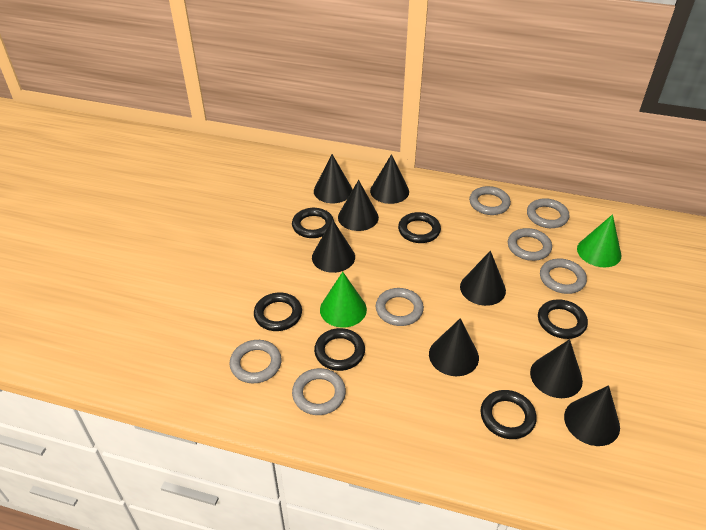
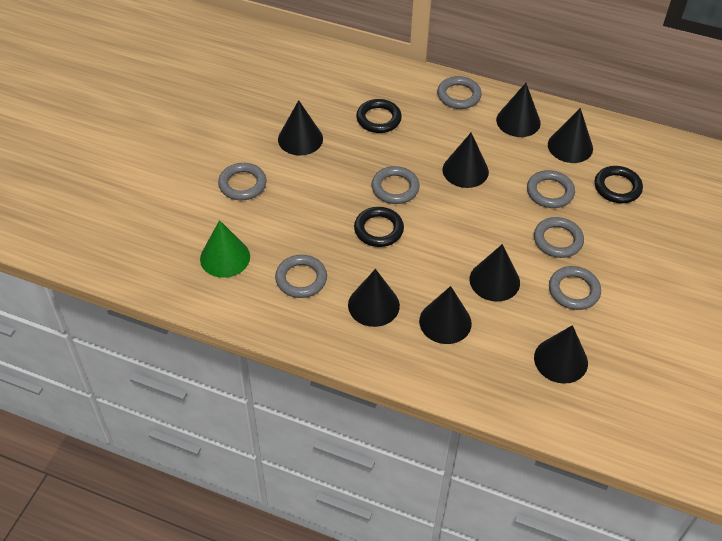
black ring: [254,293,302,331] [292,208,334,238] [314,328,365,371] [398,212,441,243] [481,390,537,439] [538,299,588,339] = 6 -> [354,207,404,247] [356,99,402,133] [595,166,643,203] = 3
green cone: [320,272,367,328] [577,214,621,267] = 2 -> [200,220,250,278] = 1

